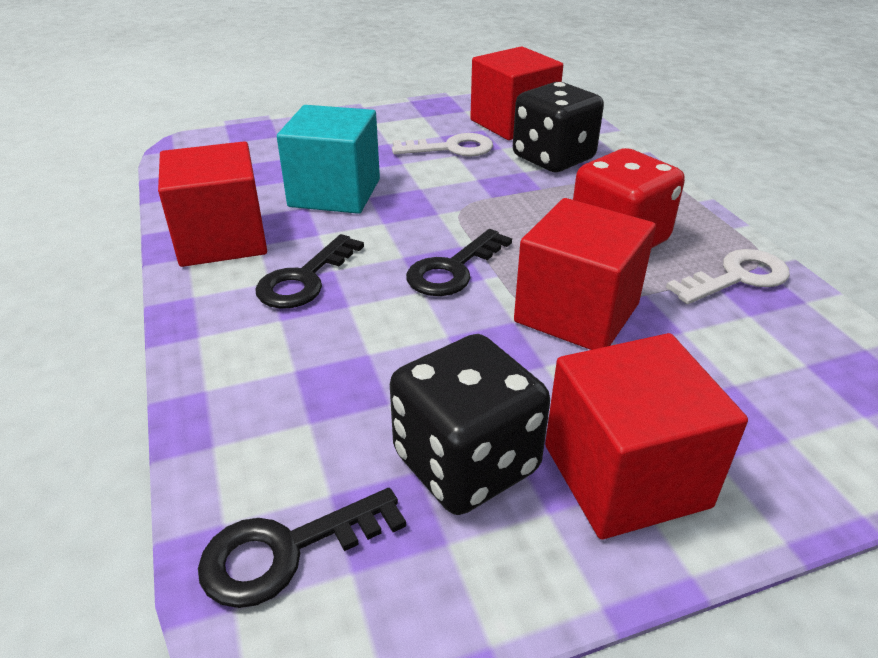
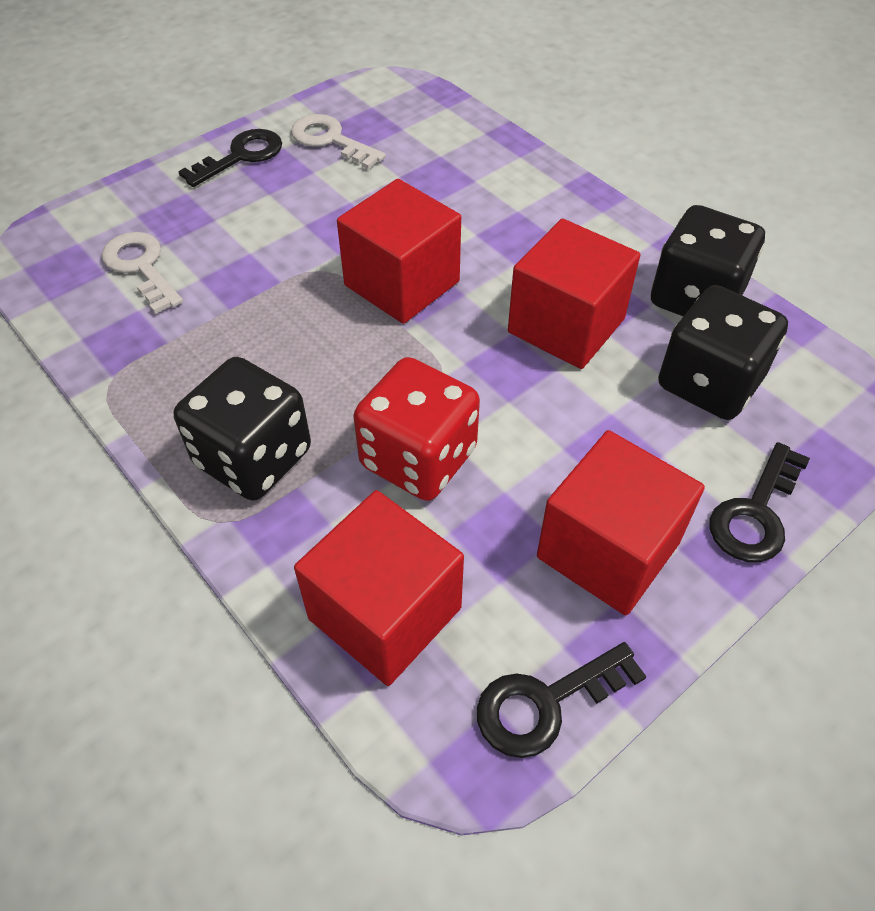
black dice: [390,334,550,515] [513,82,604,172] = 2 -> [174,357,311,501] [651,205,765,317] [658,285,788,420] = 3
turquoise cube: [277,105,380,214] = 1 -> none = 0

